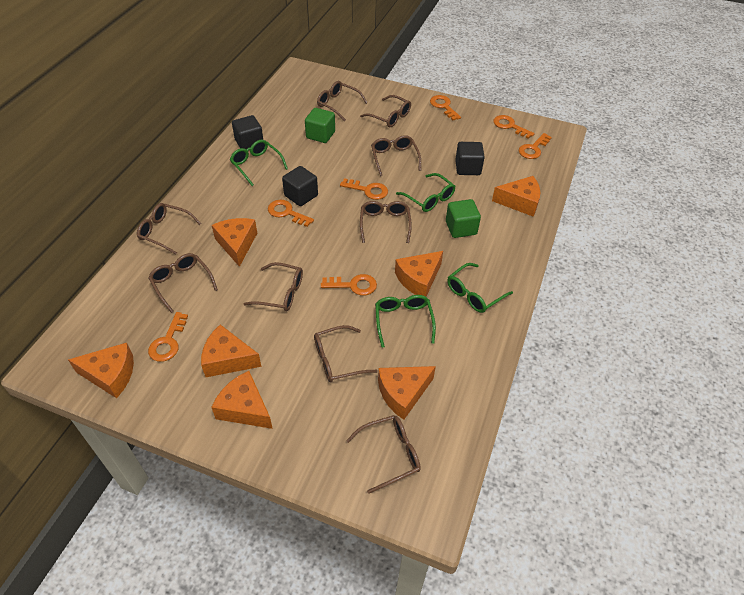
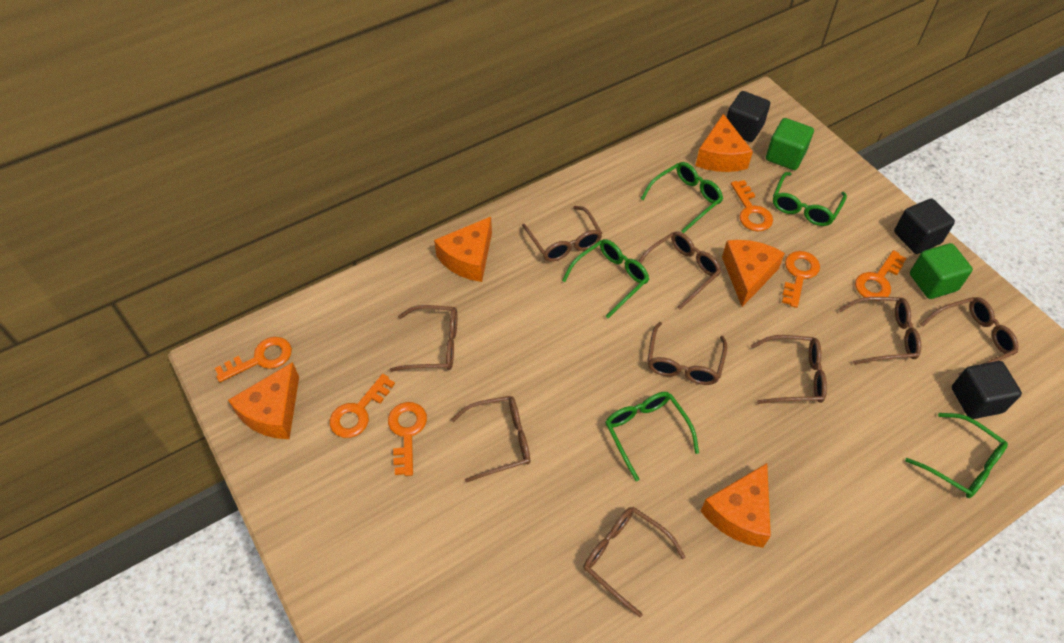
green glasses: [230,140,288,186] [375,295,436,348] [396,173,455,212] [447,263,513,313] = 4 -> [562,239,649,318] [605,392,699,481] [641,162,723,233] [773,172,847,226] [905,413,1008,498] = 5
orange cheese: [68,343,134,398] [201,325,262,377] [211,371,273,429] [212,218,257,267] [378,366,436,420] [395,251,443,297] [492,176,540,217] = 7 -> [228,362,299,439] [434,217,492,282] [695,114,753,172] [700,463,771,548] [722,240,785,307] = 5
orange key: [148,312,188,362] [268,200,314,227] [321,274,377,296] [340,178,388,200] [430,95,461,120] [493,115,535,139] [519,133,552,159] = 7 -> [215,337,292,382] [330,374,395,438] [388,402,427,476] [731,180,773,232] [782,251,820,308] [855,250,907,301] = 6

